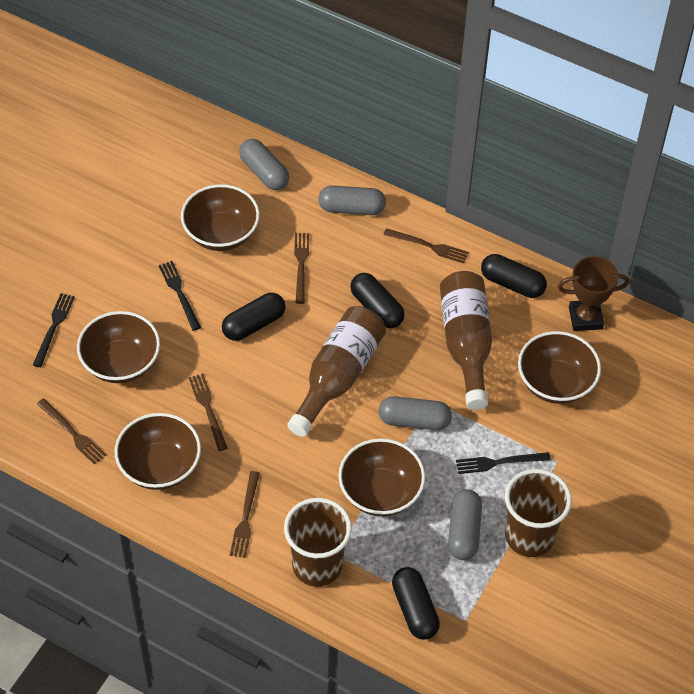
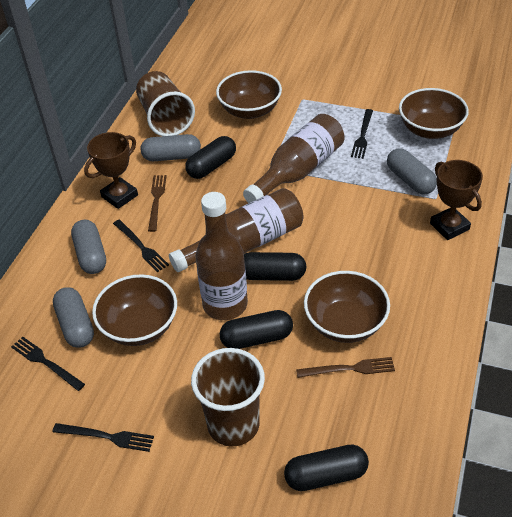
black fork: [33,293,75,367] [159,261,201,331] [456,452,551,474] = 3 -> [11,337,85,391] [52,423,154,452] [113,220,169,272] [351,109,373,159] = 4
brown bottle: [287,306,386,437] [440,271,492,410] = 2 -> [169,188,303,272] [195,192,248,320] [243,114,344,203] = 3
brown bowl: [77,311,160,383] [115,413,201,490] [181,184,260,251] [338,438,425,516] [518,331,601,404] = 5 -> [92,274,177,346] [216,70,282,119] [304,271,390,343] [399,88,469,139] = 4
brown fork: [37,399,106,464] [189,373,228,451] [230,471,260,558] [294,233,309,304] [383,228,469,263] = 5 -> [148,175,166,232] [296,357,395,378] = 2
brown trophy: [558,256,629,331] = 1 -> [84,132,138,209] [430,160,483,240] = 2

